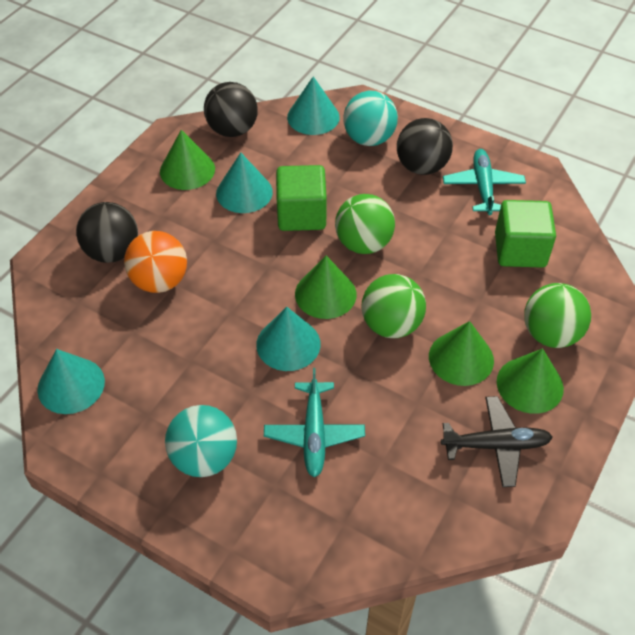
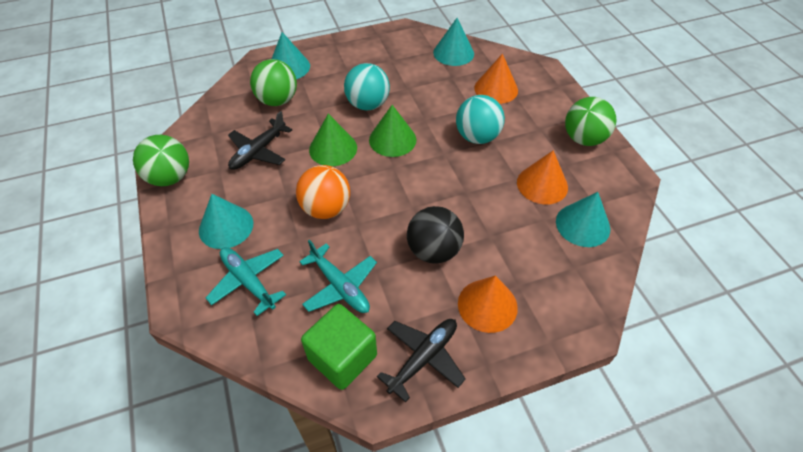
black ball: [76,202,138,263] [204,82,258,137] [397,118,453,175] = 3 -> [407,206,464,264] = 1
black plane: [441,396,553,487] = 1 -> [228,111,292,170] [377,319,466,402] = 2
green cone: [160,130,215,190] [295,256,356,319] [429,321,494,386] [497,348,564,414] = 4 -> [309,114,357,166] [369,105,416,157] = 2
green cube: [276,165,327,231] [495,200,556,268] = 2 -> [301,304,377,390] = 1
orange cone: none = 0 -> [458,275,518,333] [474,54,518,104] [517,150,568,205] = 3

